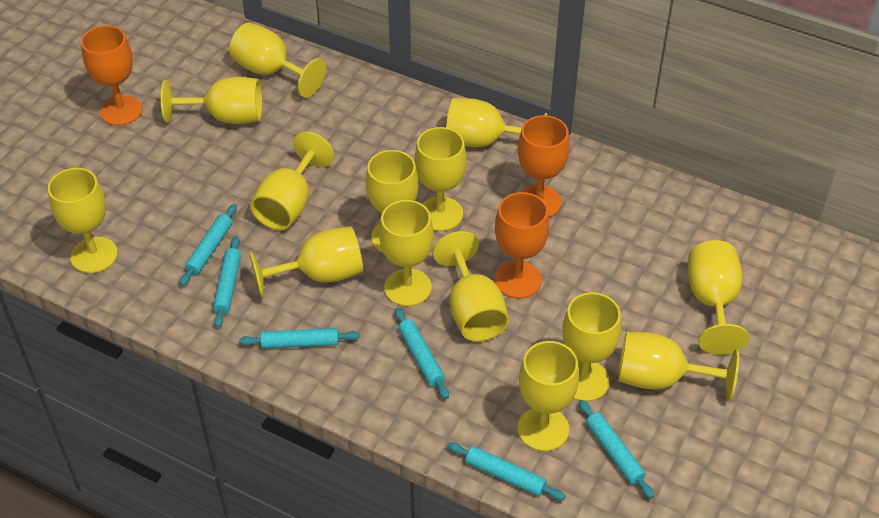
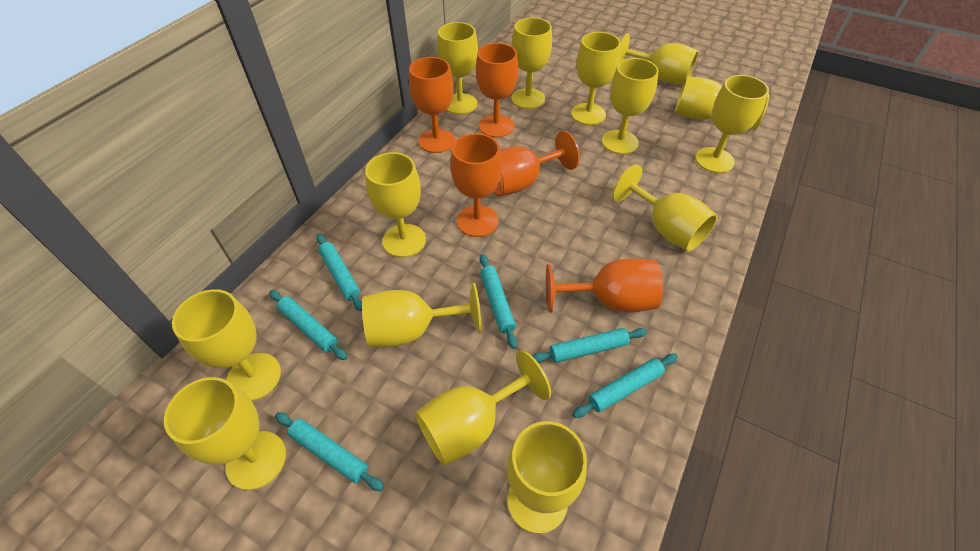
orange goblet: [81,25,142,126] [495,192,549,299] [518,115,570,217] = 3 -> [409,57,455,153] [450,133,502,237] [476,43,519,138] [493,131,580,196] [546,259,663,313] = 5

